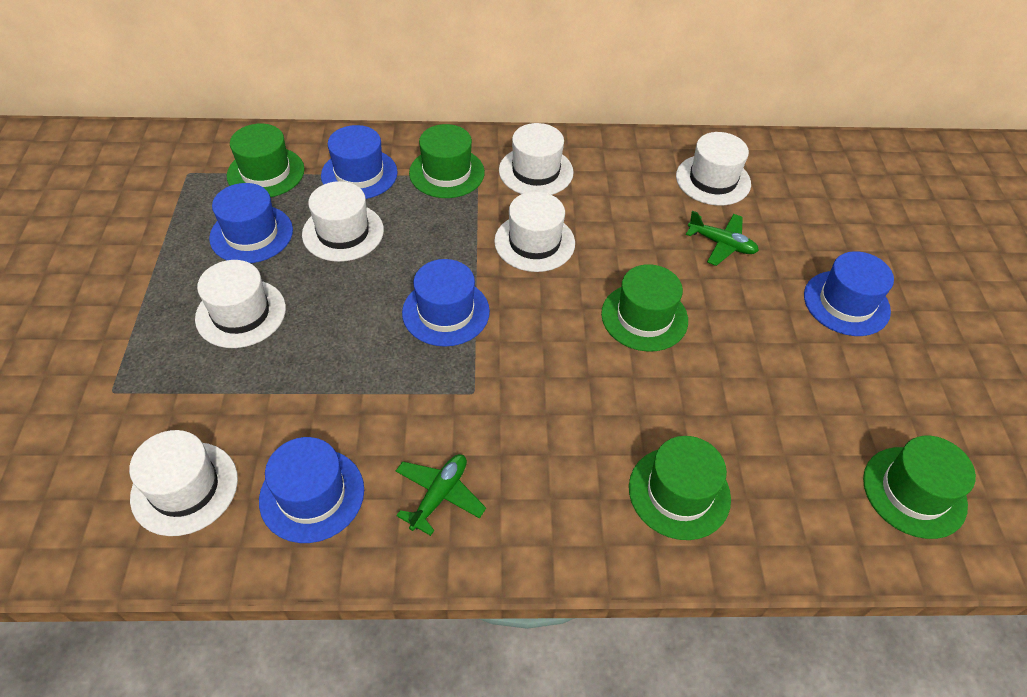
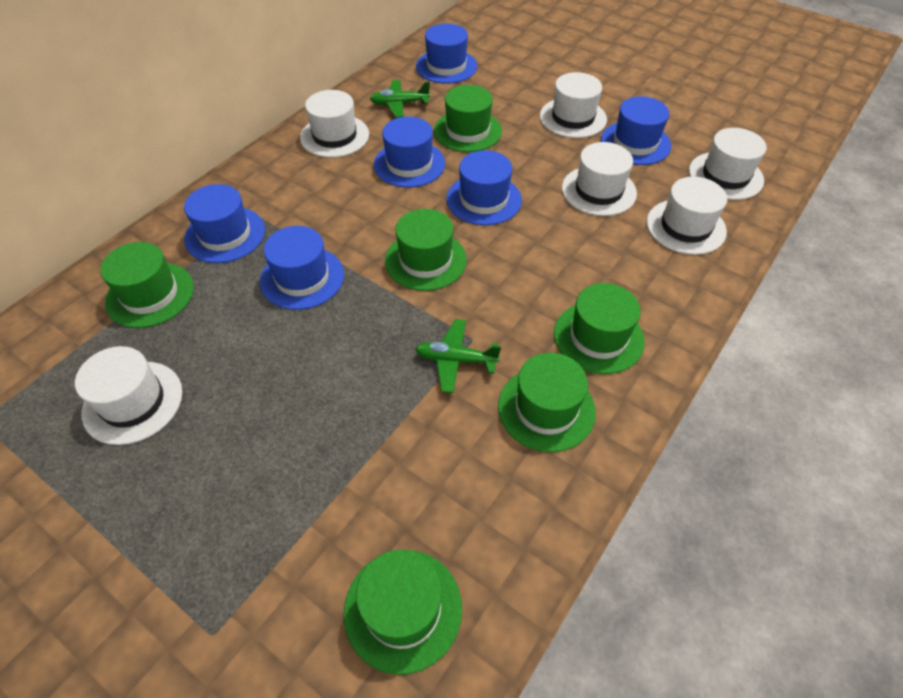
blue hat: [209,183,293,263] [259,437,364,543] [321,125,398,199] [402,259,490,347] [804,251,894,336] = 5 -> [184,184,265,263] [260,226,344,310] [374,117,445,188] [416,23,477,84] [446,150,522,225] [601,96,671,165] = 6
green hat: [227,123,305,197] [409,124,485,198] [601,264,688,352] [629,436,731,540] [863,436,976,539] = 5 -> [100,242,194,328] [344,550,462,675] [385,209,467,291] [434,85,502,152] [498,353,596,452] [554,283,645,374] = 6

